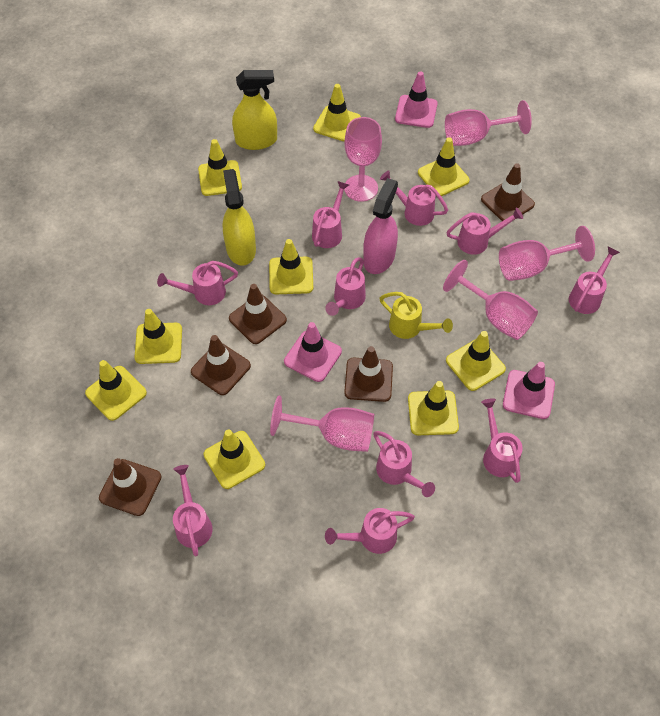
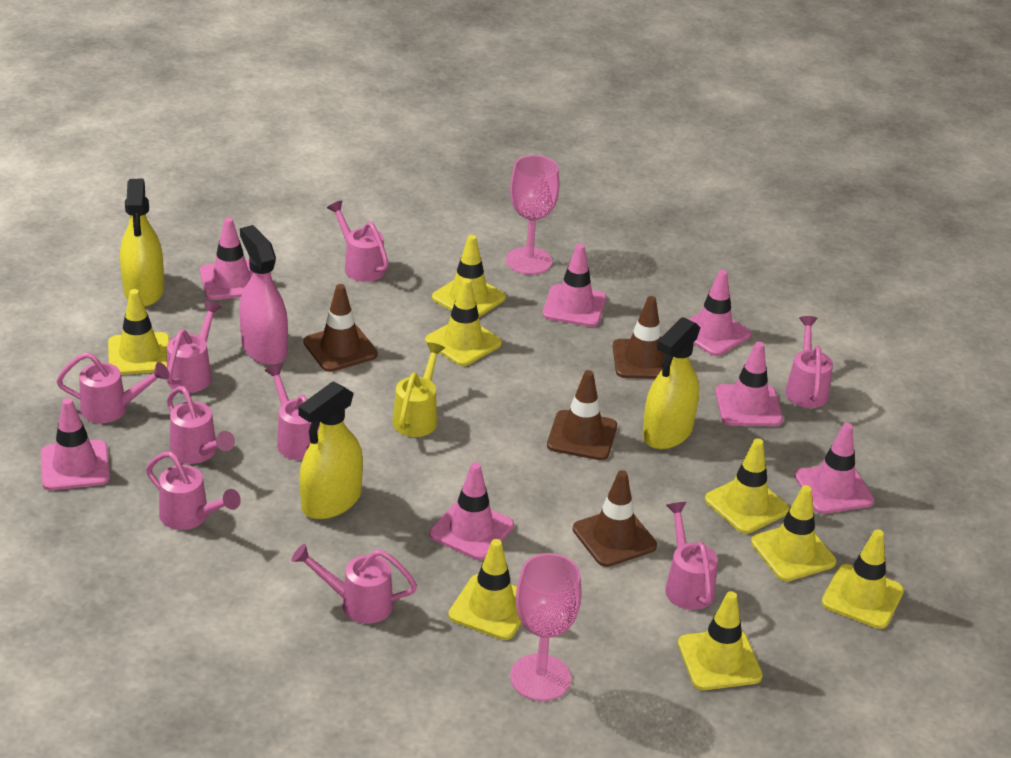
brown traffic cone: [99,458,162,516] [191,335,251,395] [229,284,287,344] [344,346,393,402] [481,163,535,221] = 5 -> [303,284,378,372] [547,370,617,460] [573,470,657,567] [613,296,666,379] = 4
pink goblet: [270,395,374,452] [344,117,382,202] [443,260,538,340] [445,100,532,146] [499,226,595,281] = 5 -> [506,155,560,275] [510,553,581,701] = 2
pink traffic cone: [284,322,342,382] [395,71,438,128] [503,362,555,419] = 3 -> [41,398,110,490] [200,217,253,300] [429,462,514,560] [542,244,606,327] [688,270,751,356] [715,342,783,426] [795,423,874,514] = 7
pink watering can: [157,261,238,305] [173,465,213,556] [312,181,349,248] [325,257,366,316] [325,508,415,554] [373,431,435,497] [380,170,448,226] [446,208,523,255] [481,398,523,483] [569,247,620,314] = 10 -> [56,352,170,423] [146,451,241,530] [167,301,222,393] [167,386,235,464] [264,364,320,460] [292,544,417,624] [327,201,389,282] [665,502,718,610] [785,316,833,408] = 9
yellow spray bottle: [222,169,256,266] [232,70,277,150] = 2 -> [120,179,164,307] [298,382,363,519] [643,317,701,449] = 3
yellow traffic cone: [85,360,147,421] [135,309,182,364] [198,139,242,196] [204,429,265,489] [269,239,313,294] [313,84,361,142] [408,381,459,435] [418,137,469,196] [446,331,506,391] = 9 -> [108,289,170,375] [425,278,502,366] [432,235,506,317] [448,539,522,640] [678,591,763,690] [705,438,789,534] [751,485,836,581] [821,529,904,629] = 8

